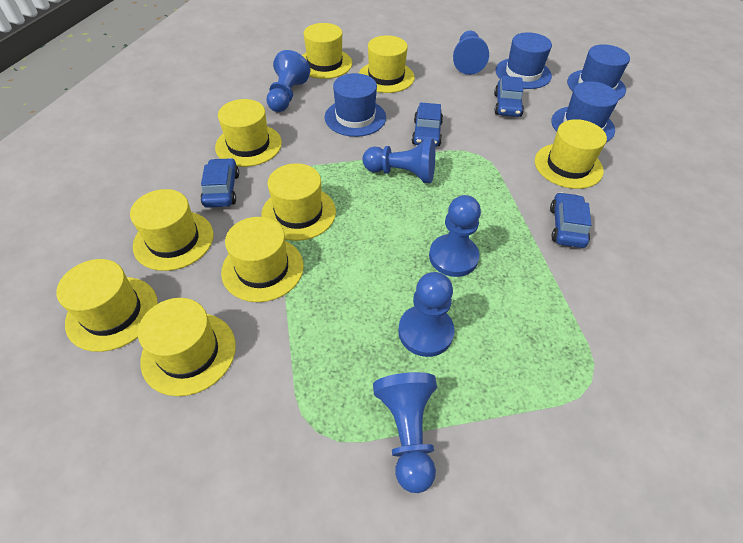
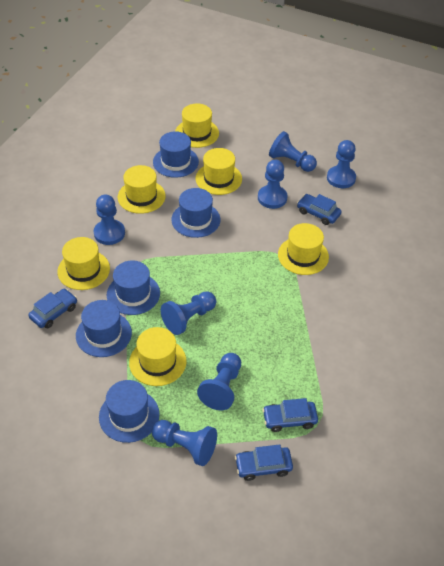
blue hat: [325,73,386,137] [495,32,552,89] [551,81,619,142] [567,44,630,100] = 4 -> [76,300,132,357] [99,380,160,443] [107,260,160,315] [153,131,199,178] [171,188,220,238] = 5
blue pawn: [267,50,311,112] [363,138,435,183] [373,372,437,493] [398,272,455,357] [429,195,481,277] [453,30,489,75] = 6 -> [94,195,125,245] [152,420,217,466] [161,291,216,335] [197,353,241,410] [258,160,287,209] [269,131,317,172] [327,140,356,188] = 7
yellow hat: [56,259,158,352] [130,189,214,271] [138,298,236,396] [215,99,282,167] [221,217,304,302] [261,163,336,241] [302,23,352,79] [359,35,415,93] [535,119,607,189] = 9 -> [57,237,110,290] [118,165,166,214] [129,327,187,386] [175,103,219,148] [196,148,242,195] [278,223,329,275] = 6

